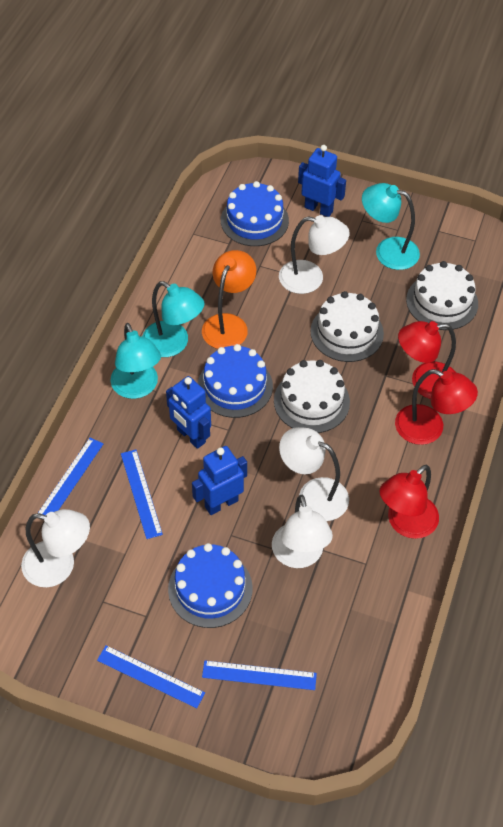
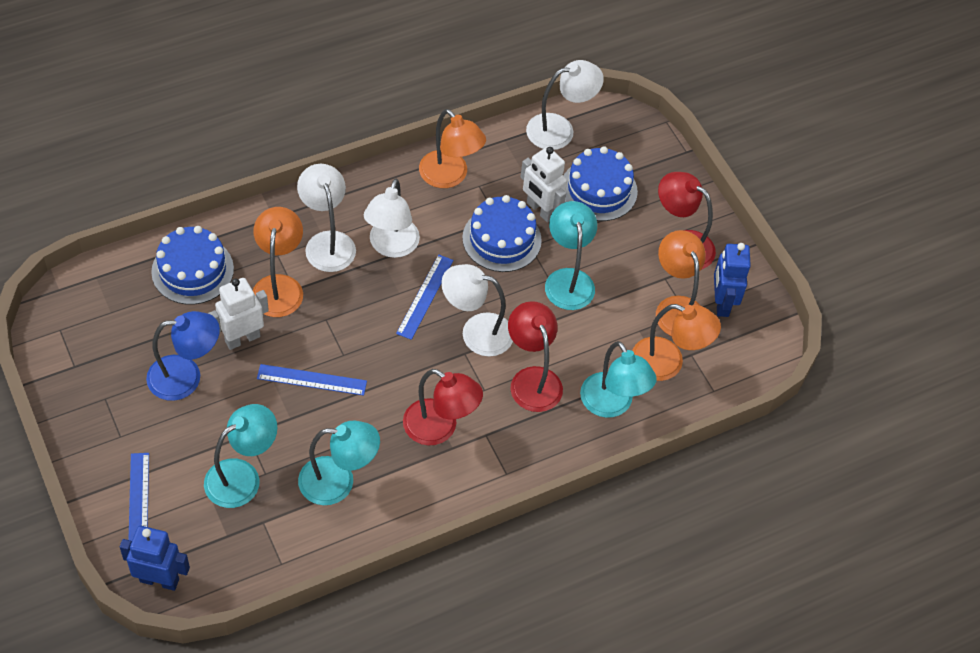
blue lamp: none = 0 -> [146,311,220,401] = 1
blue robot: [166,376,211,449] [192,446,247,515] [298,145,346,217] = 3 -> [120,526,190,591] [714,243,751,317] = 2
blue ruler: [38,438,103,515] [97,645,205,708] [121,449,163,539] [202,660,317,690] = 4 -> [128,453,149,541] [257,364,367,396] [396,255,453,340] = 3
orange lamp: [202,250,256,349] = 1 -> [253,207,303,317] [419,109,486,188] [632,304,721,381] [656,230,706,336] = 4
turquoise lamp: [110,323,161,399] [142,281,204,357] [362,183,420,270] = 3 -> [204,404,278,508] [298,421,380,505] [545,201,597,310] [580,341,656,418] = 4
white cake: [274,360,350,433] [310,291,384,362] [406,261,478,330] = 3 -> none = 0
white robot: none = 0 -> [208,278,269,350] [521,147,567,223] = 2

